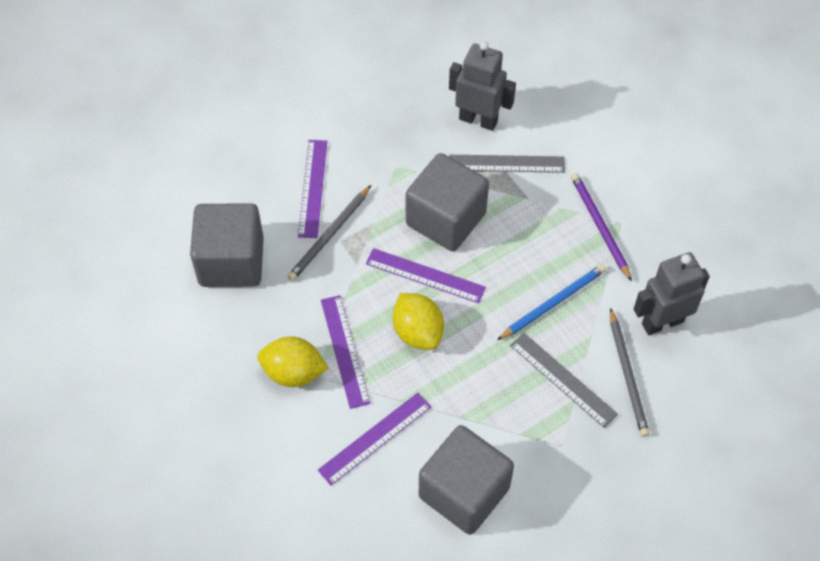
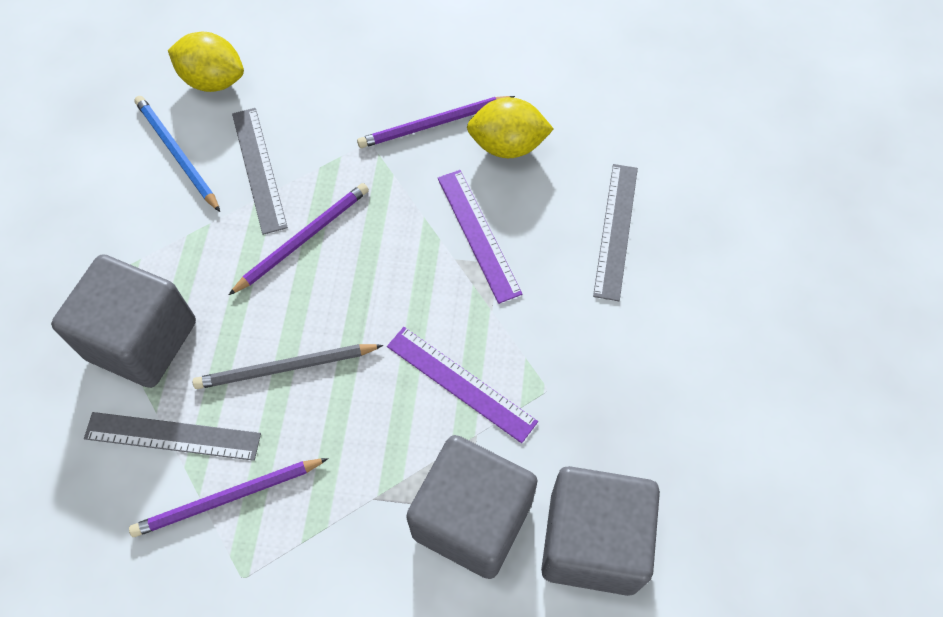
grey pencil: [288,185,371,281] [610,308,650,437] = 2 -> [193,344,383,389] = 1
grey robot: [449,41,516,131] [634,252,710,335] = 2 -> none = 0
grey ruler: [449,155,565,173] [510,333,618,428] = 2 -> [84,412,261,461] [232,108,288,235] [593,164,638,301] = 3
purple pencil: [571,173,632,282] = 1 -> [129,458,329,537] [229,183,369,295] [357,96,515,148] = 3
purple ruler: [298,140,327,238] [318,393,431,486] [321,295,370,409] [366,248,486,303] = 4 -> [387,327,538,443] [438,170,523,304] = 2

